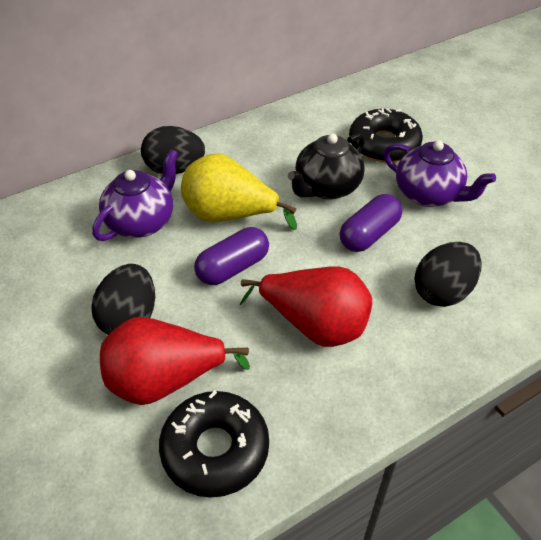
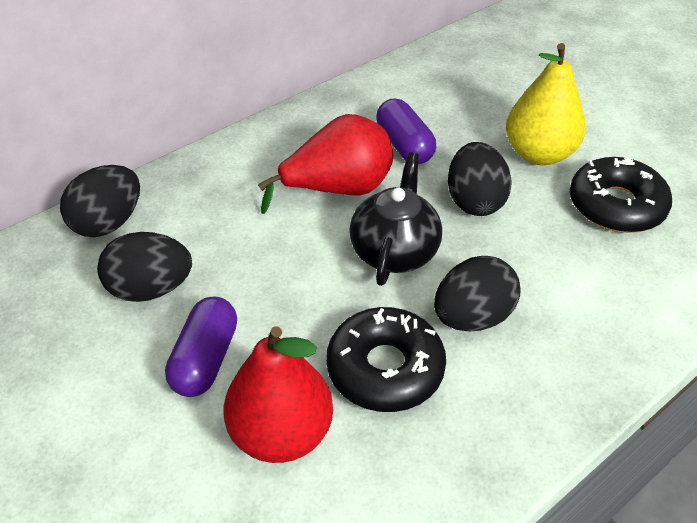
black egg: [91,264,155,335] [141,126,205,174] [414,242,482,307] = 3 -> [60,165,140,237] [97,232,192,302] [434,256,520,331] [448,142,512,216] = 4
purple teapot: [92,149,178,241] [383,140,496,207] = 2 -> none = 0

